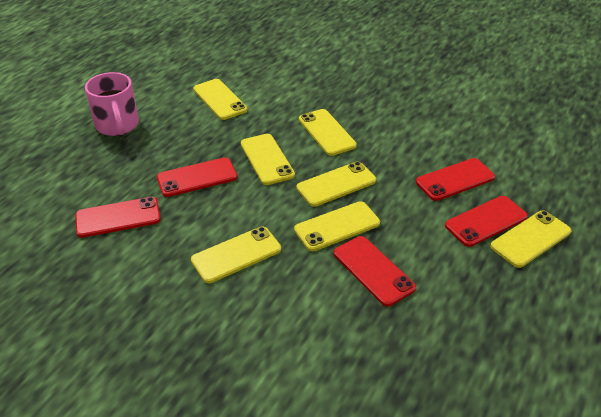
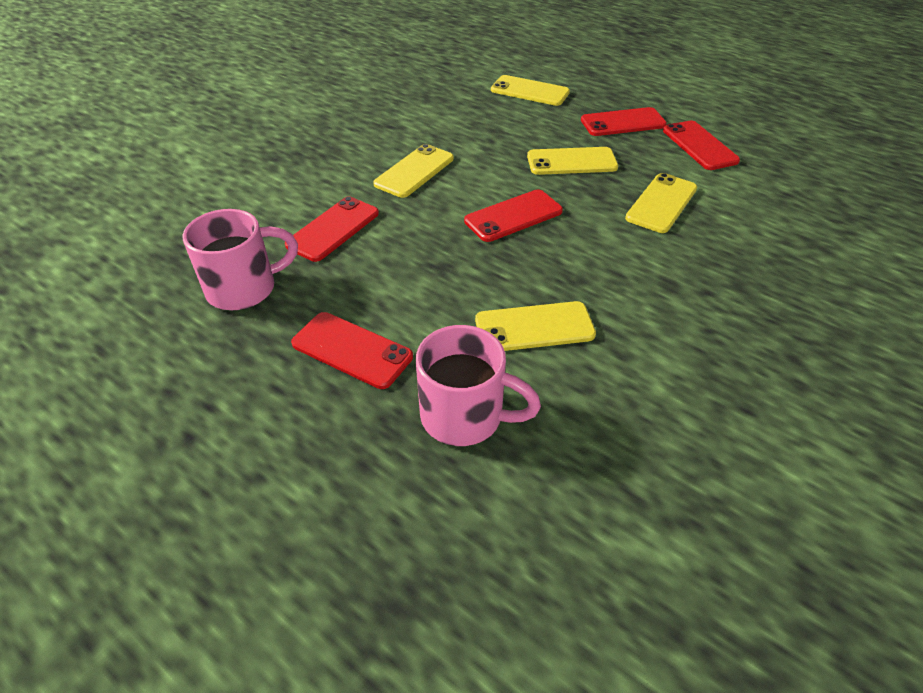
pink mug: [85,72,139,136] = 1 -> [183,209,298,310] [416,325,541,446] = 2
yellow phone: [191,227,281,283] [193,79,248,120] [241,134,295,185] [294,201,380,251] [297,161,376,207] [299,109,357,156] [490,211,571,268] = 7 -> [373,144,454,198] [475,301,596,351] [491,75,570,106] [527,147,618,175] [625,173,697,233] = 5

